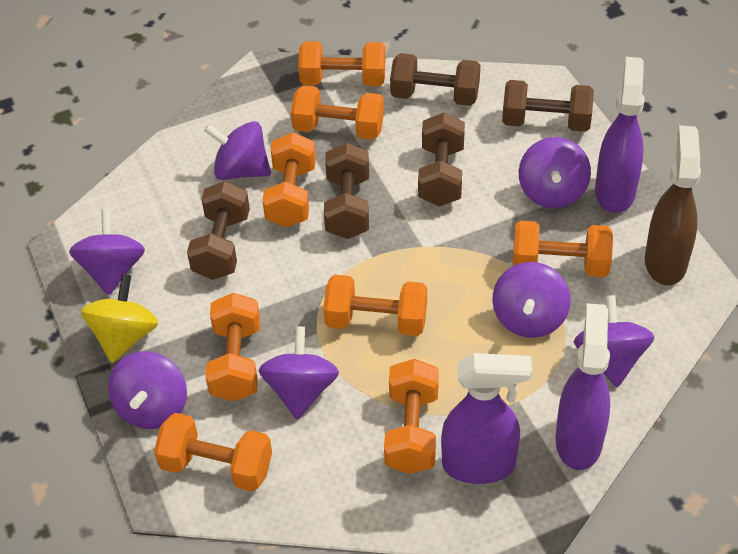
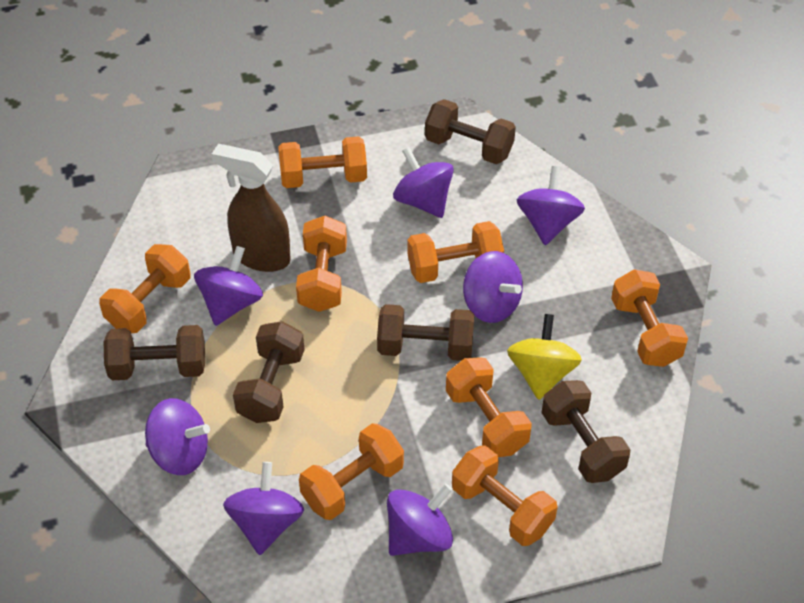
purple spray bottle: [441,353,532,484] [556,303,610,470] [595,57,645,213] = 3 -> none = 0

